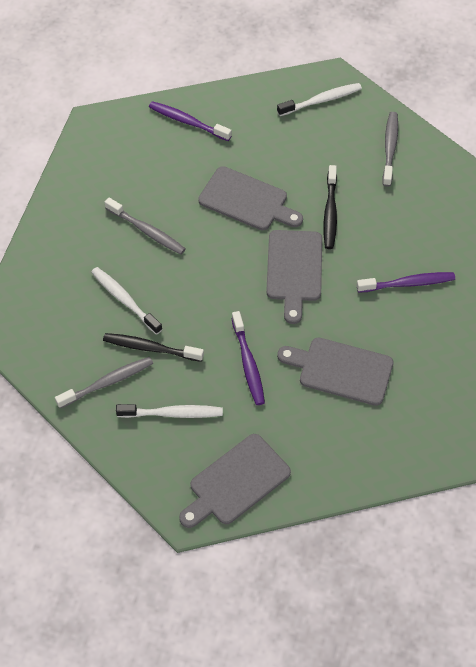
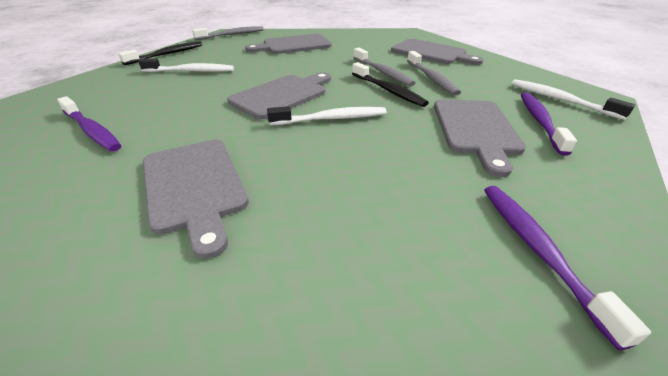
grey cutting board: [179,434,291,528] [198,166,303,230] [266,230,322,324] [277,338,394,406] = 4 -> [143,140,249,259] [227,72,331,120] [245,34,332,54] [391,39,483,65] [434,100,526,177] = 5

